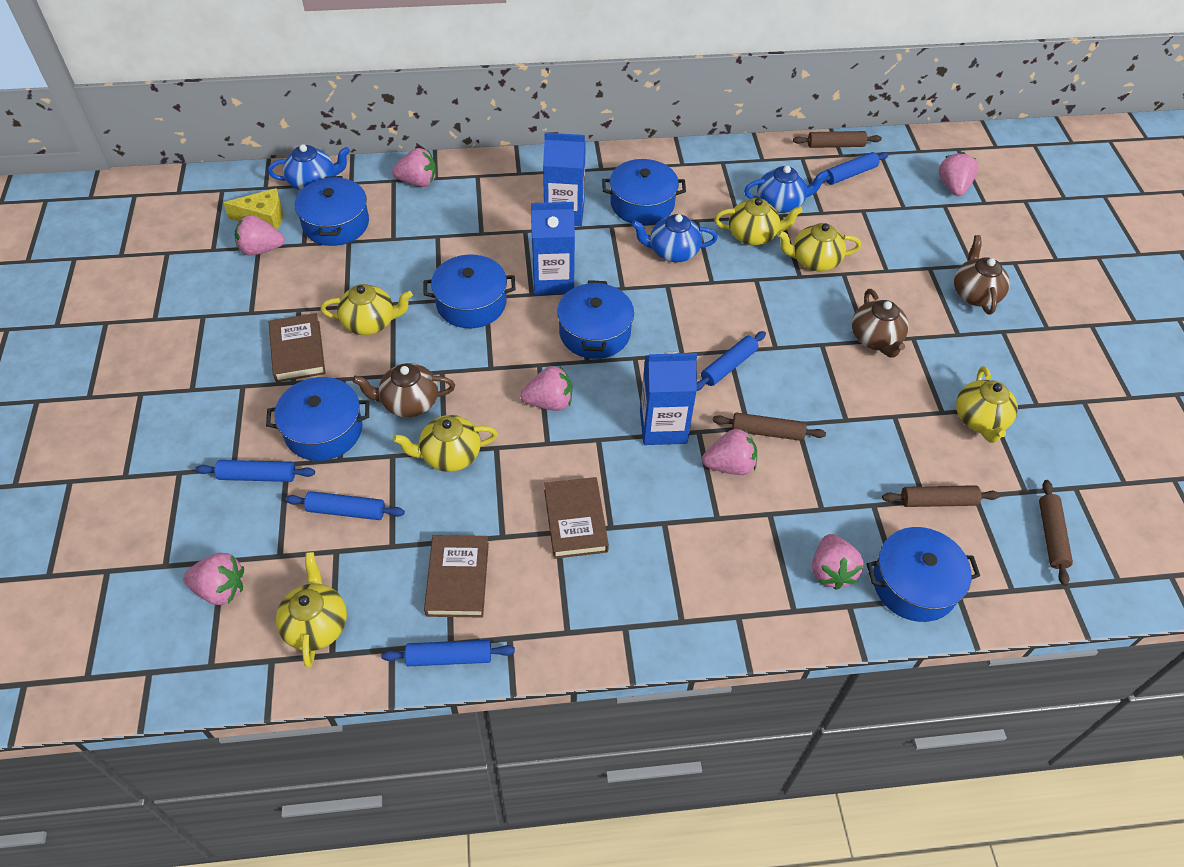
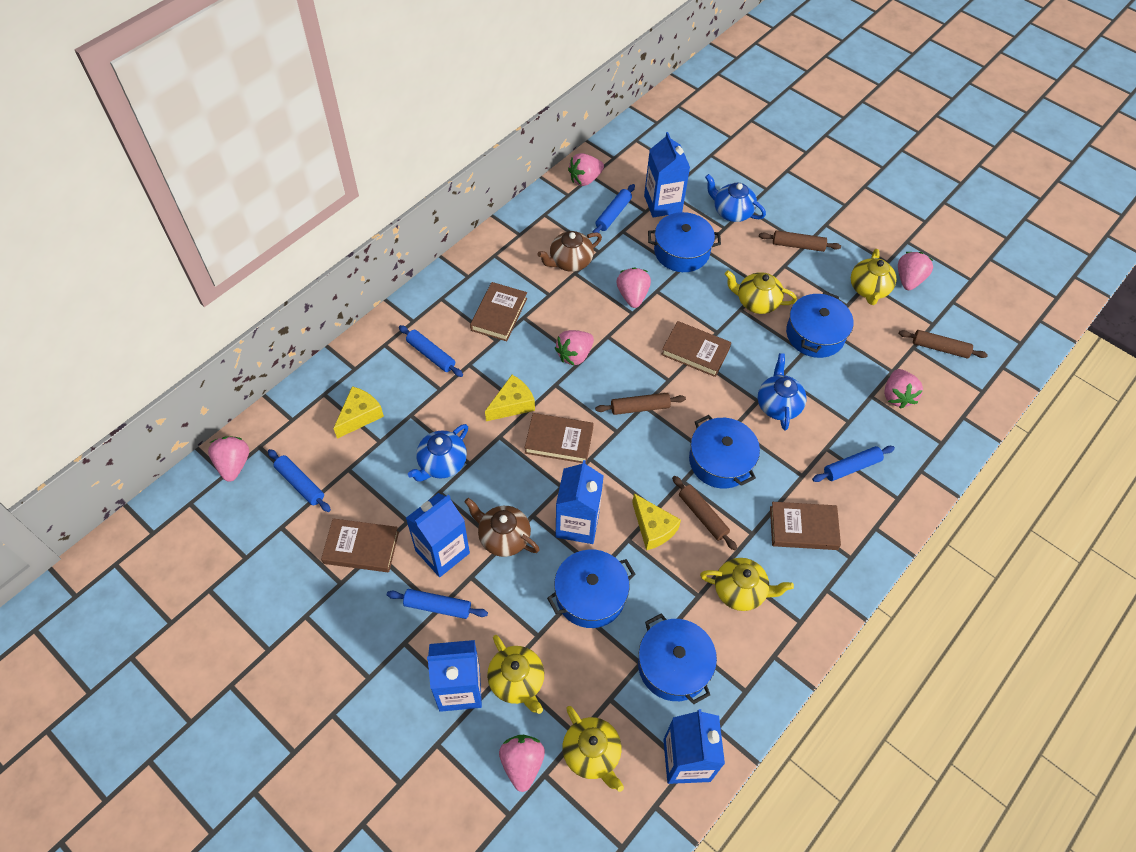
blue carton: [531,202,575,295] [543,133,586,226] [640,351,697,445] = 3 -> [406,493,470,577] [427,640,482,712] [556,460,604,544] [644,132,690,217] [663,709,725,784] = 5
blue pot: [266,377,369,461] [295,176,369,246] [424,255,516,328] [557,280,634,359] [602,159,686,225] [867,527,980,622] = 6 -> [547,550,635,628] [638,614,717,704] [648,212,721,272] [689,415,760,489] [786,291,854,358] = 5
brown book: [269,313,326,382] [424,535,489,618] [544,477,609,559] = 3 -> [321,518,399,572] [470,282,527,341] [525,413,594,464] [661,321,731,377] [770,502,841,550] = 5
brown teapot: [352,363,455,417] [852,289,909,358] [954,235,1010,315] = 3 -> [465,498,540,557] [537,231,602,272] = 2
yellow cheese: [224,188,283,229] = 1 -> [333,386,384,439] [485,375,535,421] [632,494,681,550] = 3
yellow teapot: [276,552,347,668] [320,284,413,335] [393,415,498,472] [714,198,803,245] [777,223,861,271] [956,366,1018,443] = 6 -> [487,635,544,714] [562,706,624,792] [700,558,794,611] [725,270,797,314] [851,249,896,305] = 5

